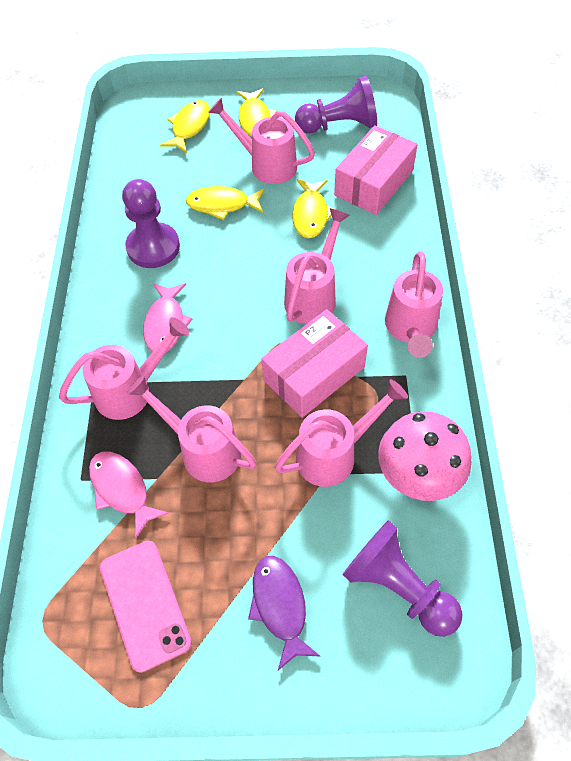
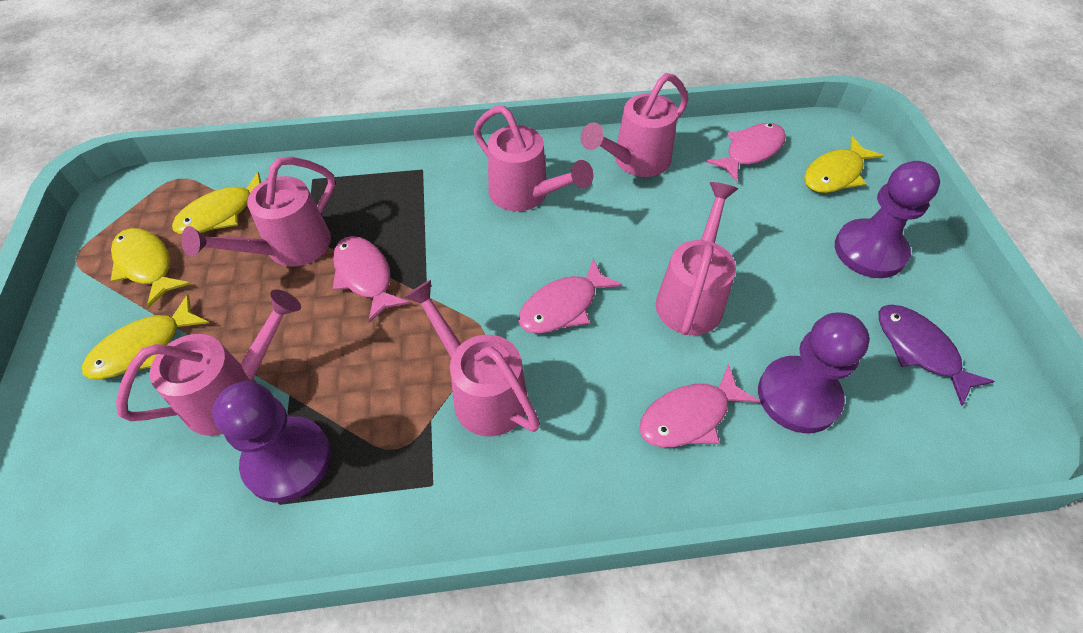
pink box: [261,309,368,418] [334,125,418,215] = 2 -> none = 0
pink fish: [89,451,169,539] [143,283,192,352] = 2 -> [333,236,410,323] [518,259,622,334] [639,364,760,447] [706,123,786,182] = 4
pink mushroom: [378,411,472,501] = 1 -> none = 0
pink phone: [100,541,192,673] = 1 -> none = 0

